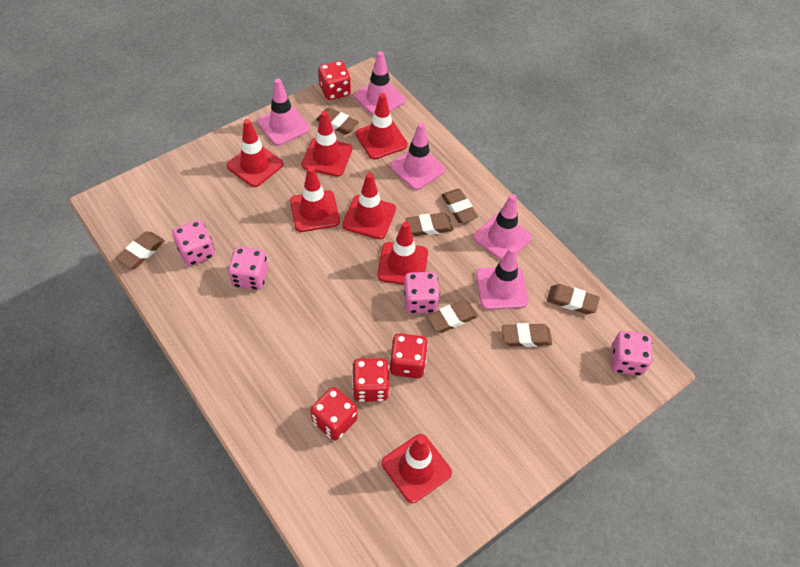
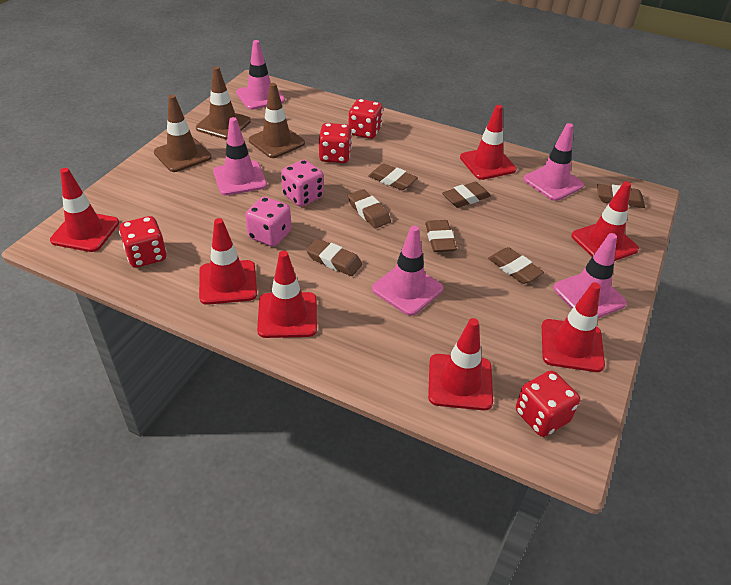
brown traffic cone: none = 0 -> [154,95,212,172] [196,66,251,139] [249,83,305,158] = 3
pink dice: [172,220,215,266] [228,247,268,290] [404,272,440,314] [611,331,653,376] = 4 -> [245,197,291,247] [281,160,324,207] = 2

